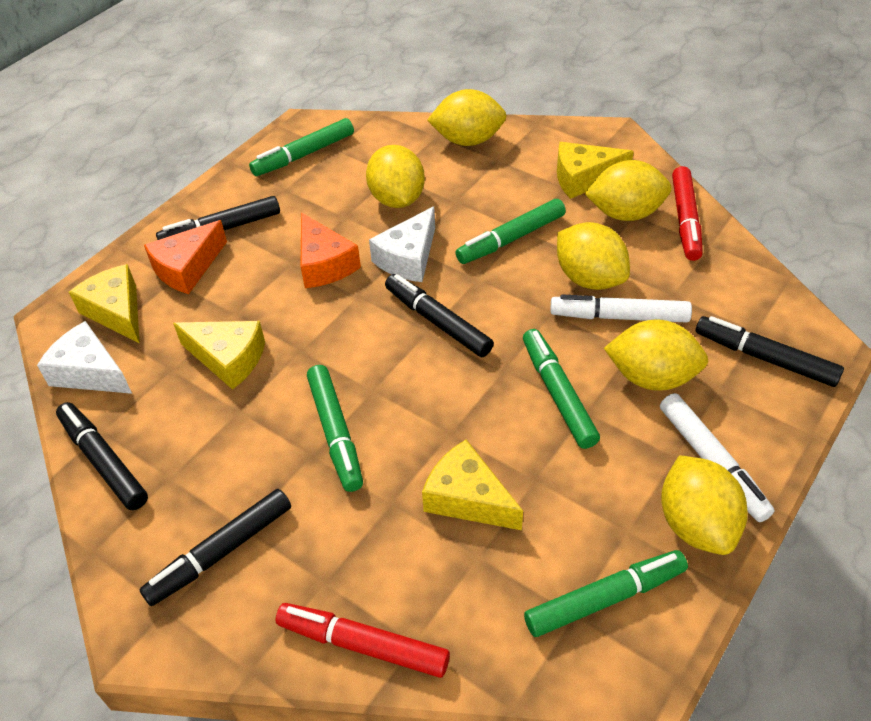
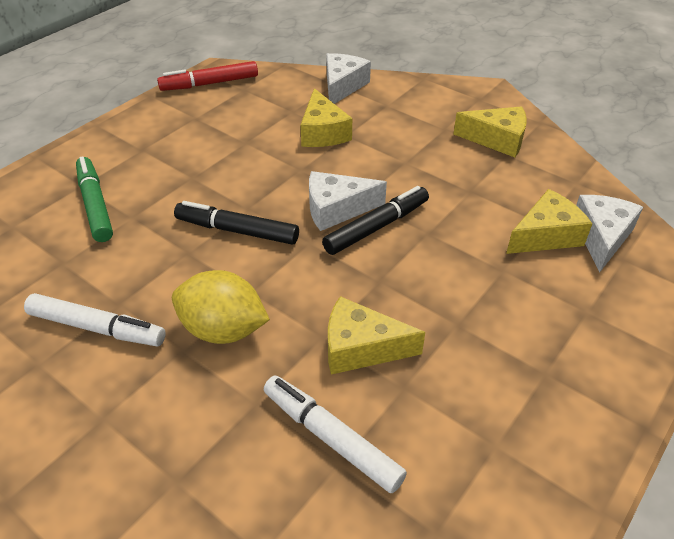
black marker: [56,402,148,510] [140,489,291,606] [156,196,280,240] [385,274,494,357] [696,316,844,387] = 5 -> [174,201,299,245] [322,186,429,255] = 2
green marker: [249,118,354,176] [307,365,363,492] [455,199,566,264] [523,329,600,449] [524,550,688,637] = 5 -> [76,156,113,242] = 1
orange cheese: [144,220,227,294] [300,213,361,288] = 2 -> none = 0
red marker: [275,603,450,678] [672,166,703,261] = 2 -> [157,61,258,91] = 1
white cheese: [37,321,132,394] [369,207,435,282] = 2 -> [309,171,387,231] [327,53,371,104] [576,195,643,273] = 3
yellow lemon: [366,145,425,208] [427,89,507,146] [557,222,630,290] [585,160,671,221] [604,319,708,391] [661,455,748,555] = 6 -> [172,270,270,344] = 1

